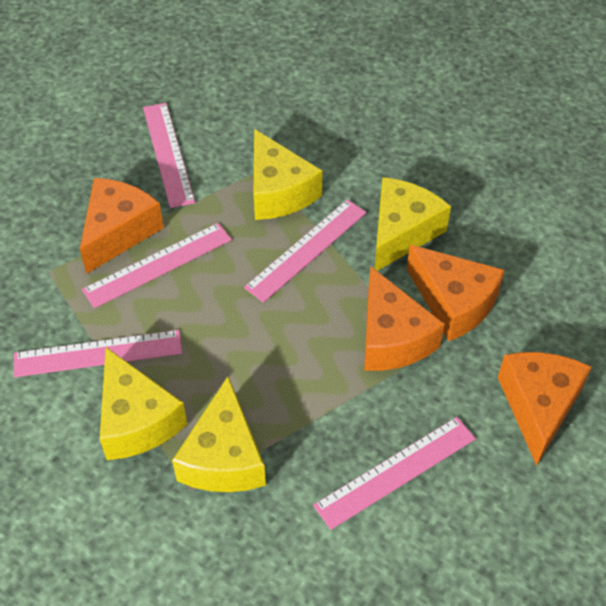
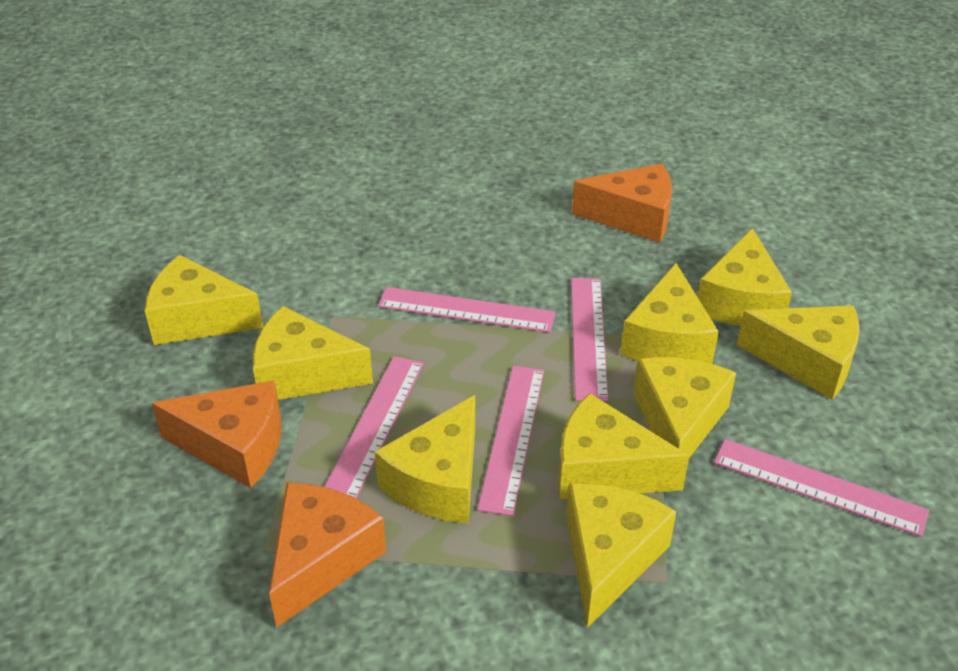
orange cheese: [80,178,164,274] [364,266,445,371] [407,245,505,341] [498,352,592,466] = 4 -> [152,380,282,488] [269,483,386,628] [572,163,672,243] = 3
yellow cheese: [100,347,187,460] [172,376,266,492] [254,129,323,220] [375,177,451,271] = 4 -> [145,255,263,345] [253,306,373,400] [375,395,475,523] [558,393,689,499] [566,483,677,628] [620,263,719,364] [633,357,736,458] [698,228,792,326] [737,306,860,400] = 9

